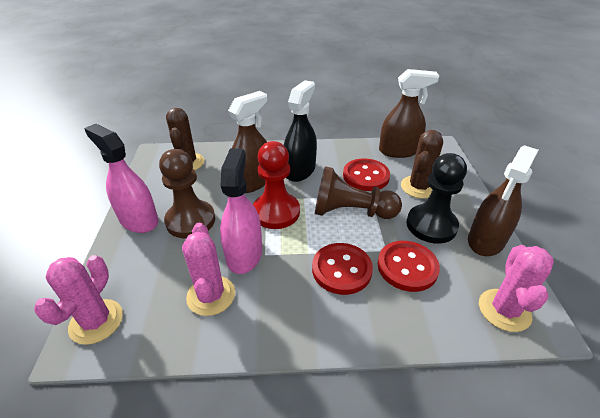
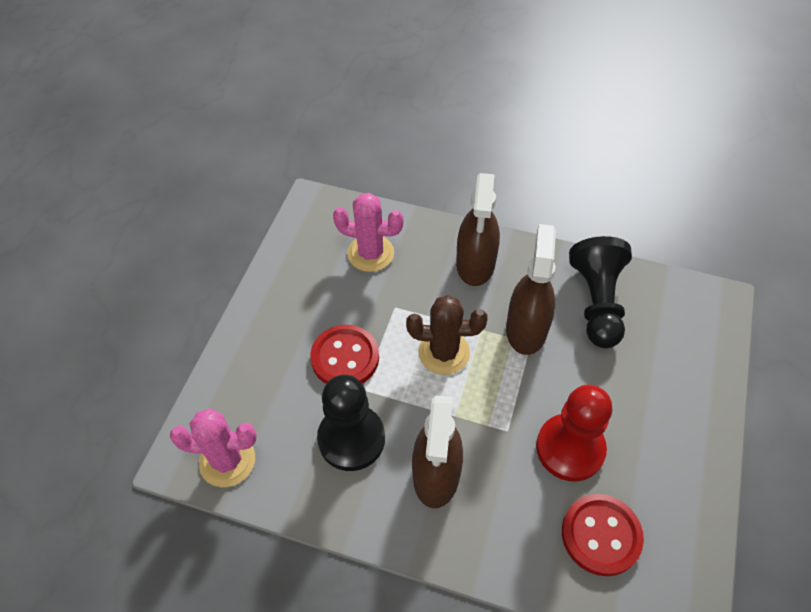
black pawn: [407,153,467,244] = 1 -> [317,375,385,471] [569,236,632,348] = 2
black spray bottle: [284,80,317,182] = 1 -> none = 0
brown cactus: [166,108,204,170] [401,130,443,199] = 2 -> [406,295,487,375] = 1
brown pawn: [159,149,215,238] [315,166,402,219] = 2 -> none = 0
pink cactus: [34,255,123,345] [182,223,235,316] [479,245,554,332] = 3 -> [170,408,257,487] [333,193,404,272] = 2
pink spray bottle: [84,124,158,233] [220,148,262,274] = 2 -> none = 0
red button: [312,243,373,295] [343,158,390,191] [378,241,440,292] = 3 -> [310,325,379,384] [562,494,644,576] = 2

